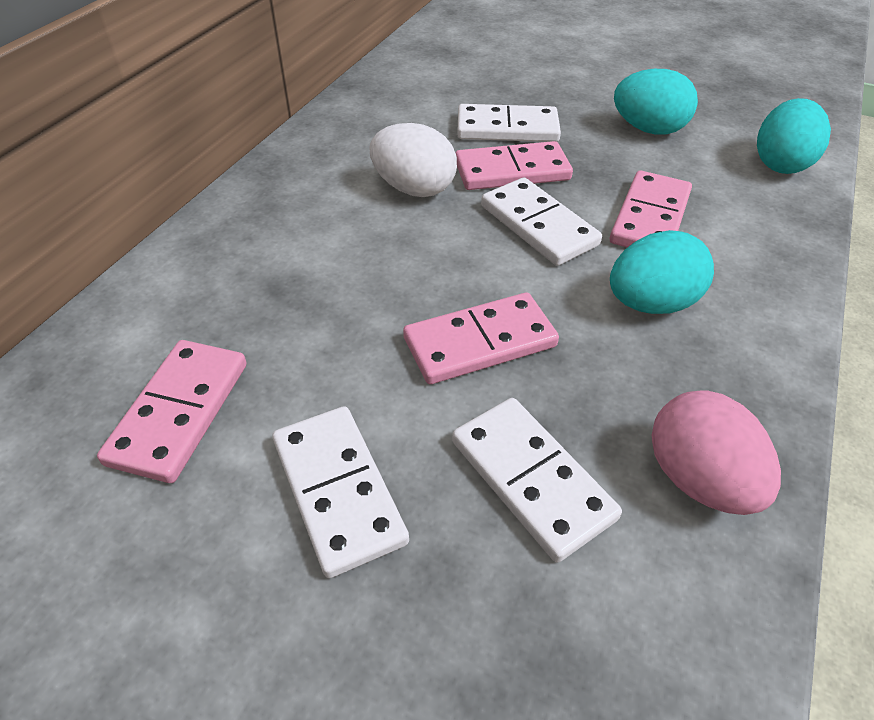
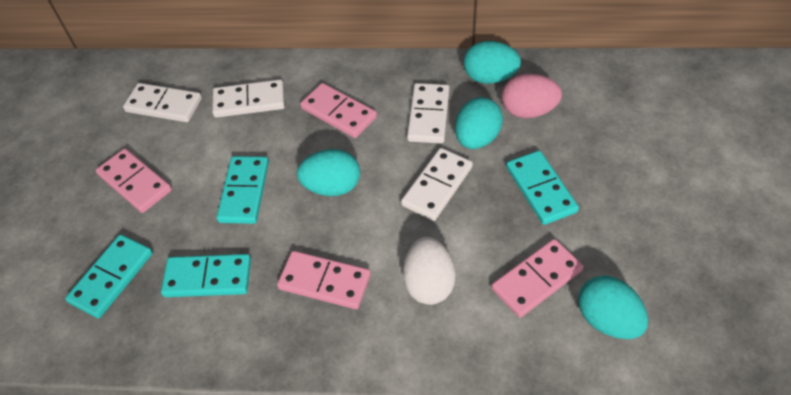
turquoise domino: none = 0 -> [65,234,153,319] [161,254,251,297] [217,156,269,224] [506,150,579,225] = 4
turquoise egg: [610,230,714,314] [614,69,698,135] [757,98,831,174] = 3 -> [297,149,360,196] [455,97,503,149] [464,41,521,84] [578,276,648,339] = 4

